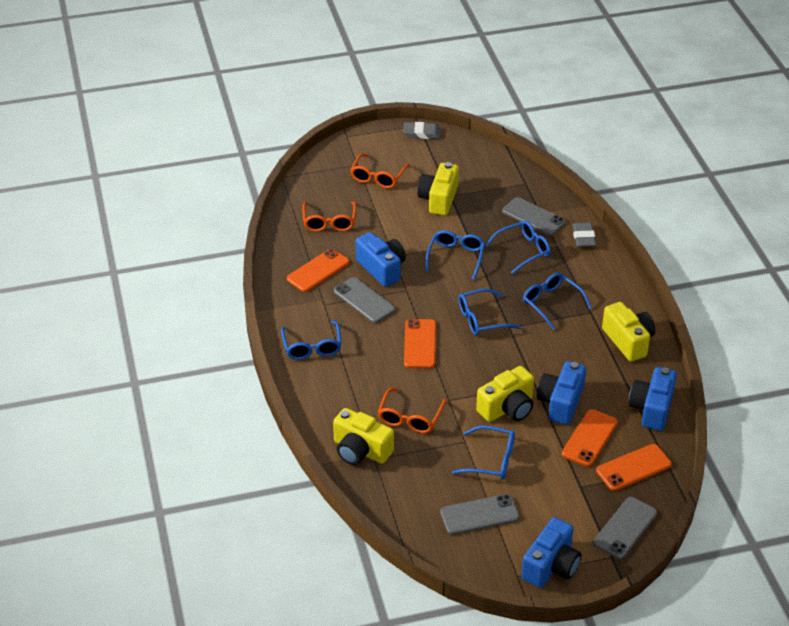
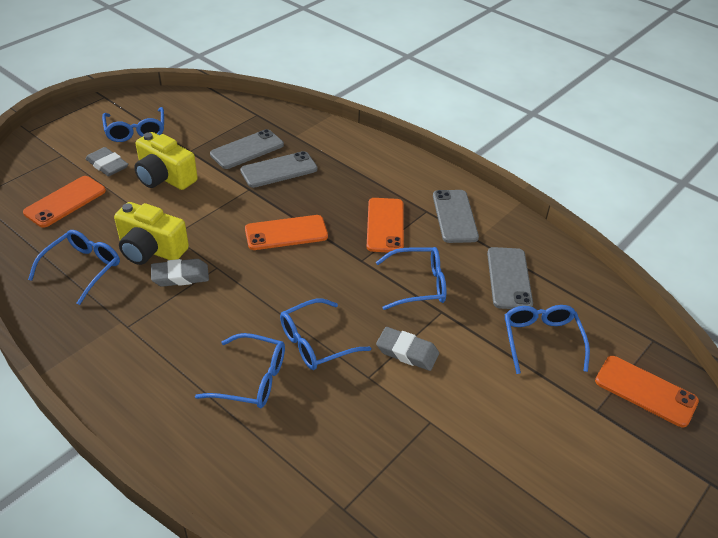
blue camera: [355,232,406,287] [521,517,582,588] [537,361,586,425] [629,367,677,431] = 4 -> none = 0
grey eraser: [403,122,441,139] [572,223,596,248] = 2 -> [86,147,128,177] [151,259,209,287] [376,327,439,371] = 3
orange glasses: [302,202,356,232] [350,154,410,189] [378,387,446,433] = 3 -> none = 0
yellow camera: [333,408,394,465] [418,162,459,216] [476,366,534,422] [602,302,655,362] = 4 -> [114,202,189,265] [134,132,198,190] = 2

